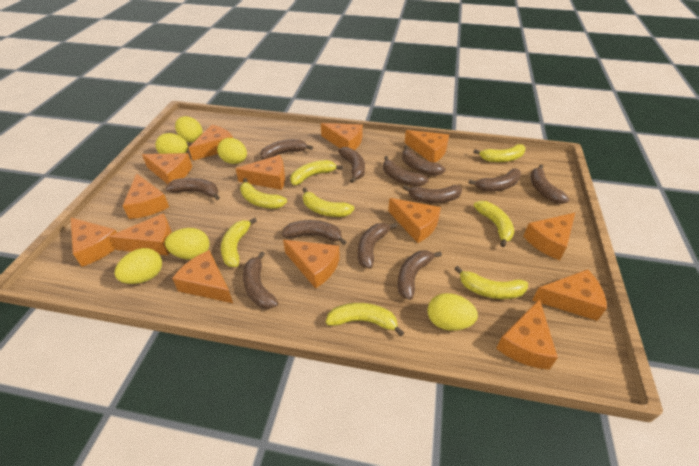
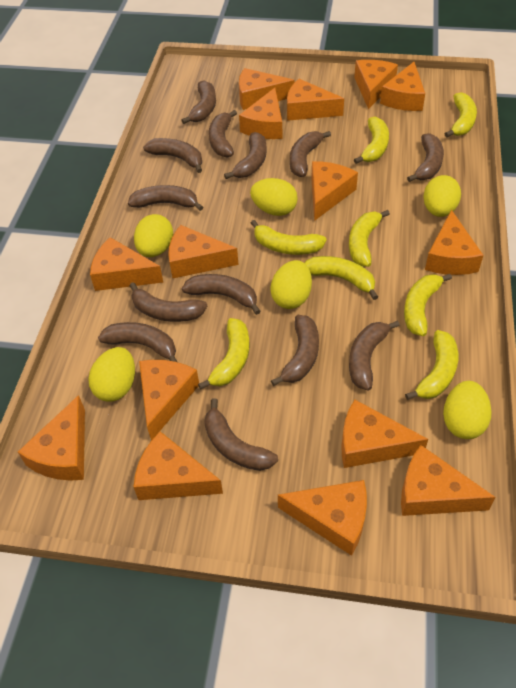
brown banana: [166,178,220,200] [243,251,278,309] [260,139,313,159] [282,220,346,245] [338,147,365,183] [358,223,397,269] [383,156,429,186] [398,250,442,300] [402,146,446,176] [403,185,462,203] [468,169,521,191] [531,165,569,204] = 12 -> [98,322,177,362] [128,185,203,211] [129,282,207,322] [143,138,202,173] [181,80,216,124] [182,274,261,315] [204,398,278,471] [209,110,237,158] [224,132,267,179] [271,315,319,386] [290,131,331,177] [349,320,400,390] [407,133,444,182] = 13
orange cheese: [71,218,117,267] [109,213,172,255] [123,173,169,219] [142,153,192,184] [172,250,233,303] [189,125,233,160] [235,155,285,190] [283,240,340,289] [321,123,363,150] [388,198,441,243] [405,130,449,163] [496,299,558,370] [523,213,575,260] [532,269,607,321] = 14 -> [18,395,85,481] [90,237,163,291] [134,431,223,500] [139,360,199,440] [168,225,239,278] [239,68,294,110] [239,88,282,139] [278,480,367,556] [287,79,344,121] [311,161,358,221] [342,400,428,468] [354,60,398,109] [380,62,425,111] [401,445,496,516] [425,210,484,275] = 15

